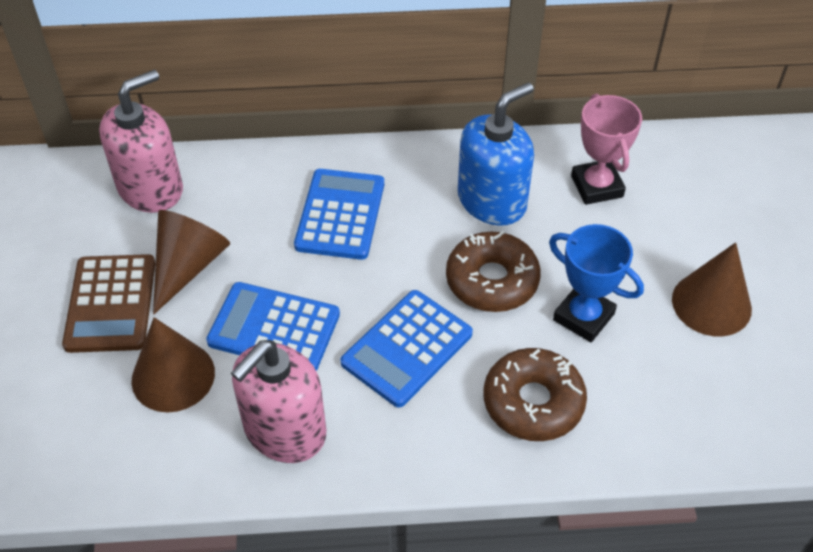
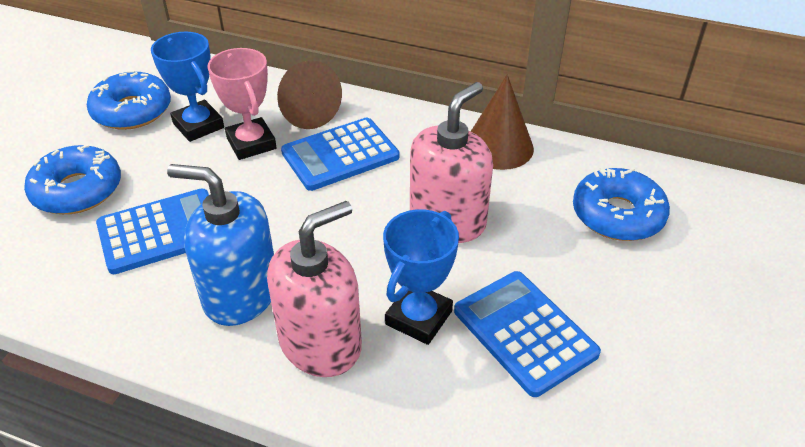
blue donut: none = 0 -> [24,144,121,214] [87,70,171,130] [573,167,670,241] = 3
blue trophy: [549,224,644,342] = 1 -> [151,32,224,142] [383,209,459,345] = 2
brown calculator: [62,254,155,353] = 1 -> none = 0
brown cone: [132,317,215,412] [153,210,230,315] [672,242,752,336] = 3 -> [277,60,342,129] [471,75,534,170] = 2
brown donut: [446,230,541,312] [484,348,587,441] = 2 -> none = 0

